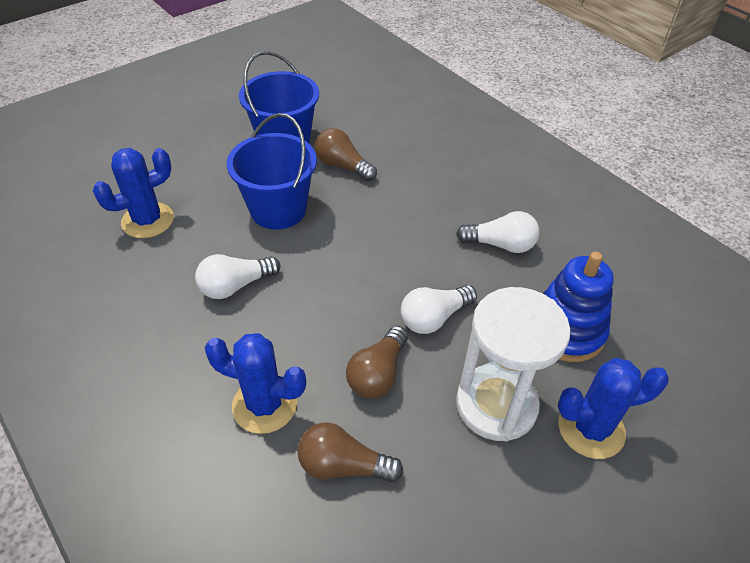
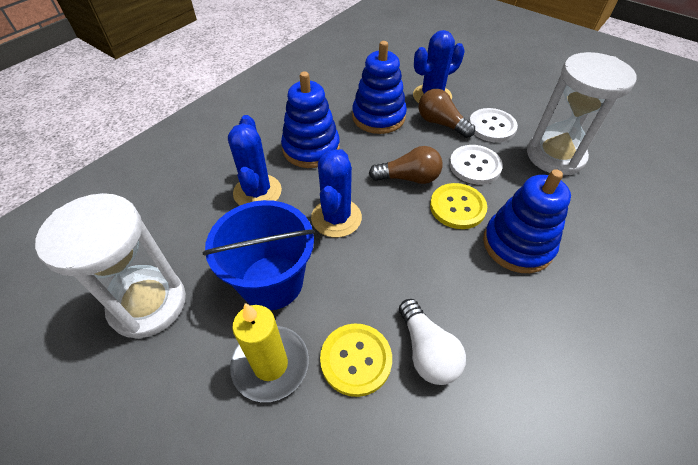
blue bucket: [227,113,317,230] [239,51,319,144] = 2 -> [202,200,315,310] = 1
blue stacking toy: [543,252,614,362] = 1 -> [281,71,340,168] [352,41,407,134] [483,169,571,273] = 3
brown light bulb: [298,422,403,482] [315,128,377,181] [346,326,408,399] = 3 -> [369,146,443,184] [419,89,475,138] = 2
white button: none = 0 -> [449,145,503,185] [469,108,518,142] = 2
white hourglass: [456,287,571,441] = 1 -> [35,193,186,339] [527,52,636,175] = 2
white light bulb: [195,254,280,299] [401,285,477,334] [456,211,540,253] = 3 -> [399,299,466,385] = 1
yellow button: none = 0 -> [320,323,392,397] [430,183,487,229] = 2
yellow candle: none = 0 -> [230,303,309,402] = 1

